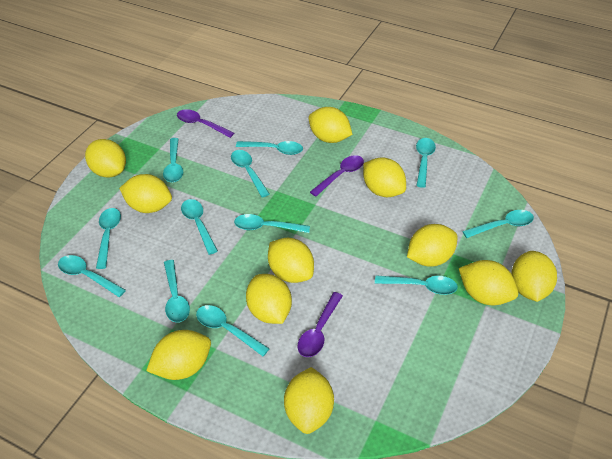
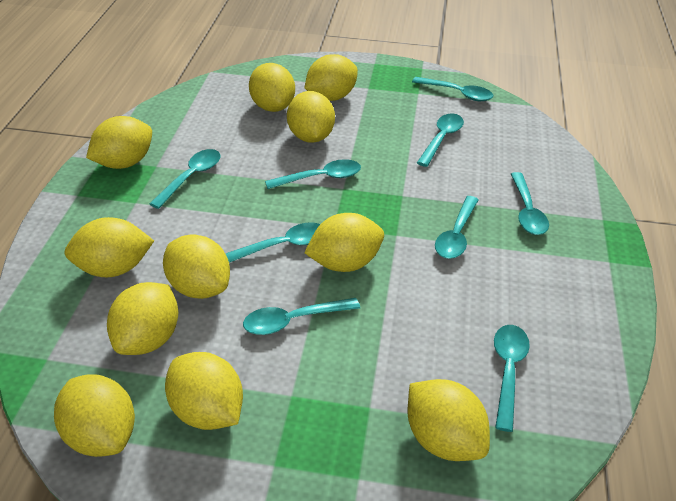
purple spoon: [177,109,234,138] [297,292,343,357] [310,155,364,197] = 3 -> none = 0
turquoise spoon: [58,255,126,297] [96,208,121,269] [163,138,183,182] [164,260,190,323] [181,199,218,255] [196,305,270,356] [231,150,270,197] [234,214,310,233] [236,141,303,155] [375,275,458,295] [416,138,436,188] [462,210,534,238] = 12 -> [150,149,220,209] [226,223,320,263] [243,298,360,335] [265,159,361,189] [412,77,493,101] [417,113,464,167] [435,196,479,259] [494,325,530,432] [511,172,549,235] = 9

